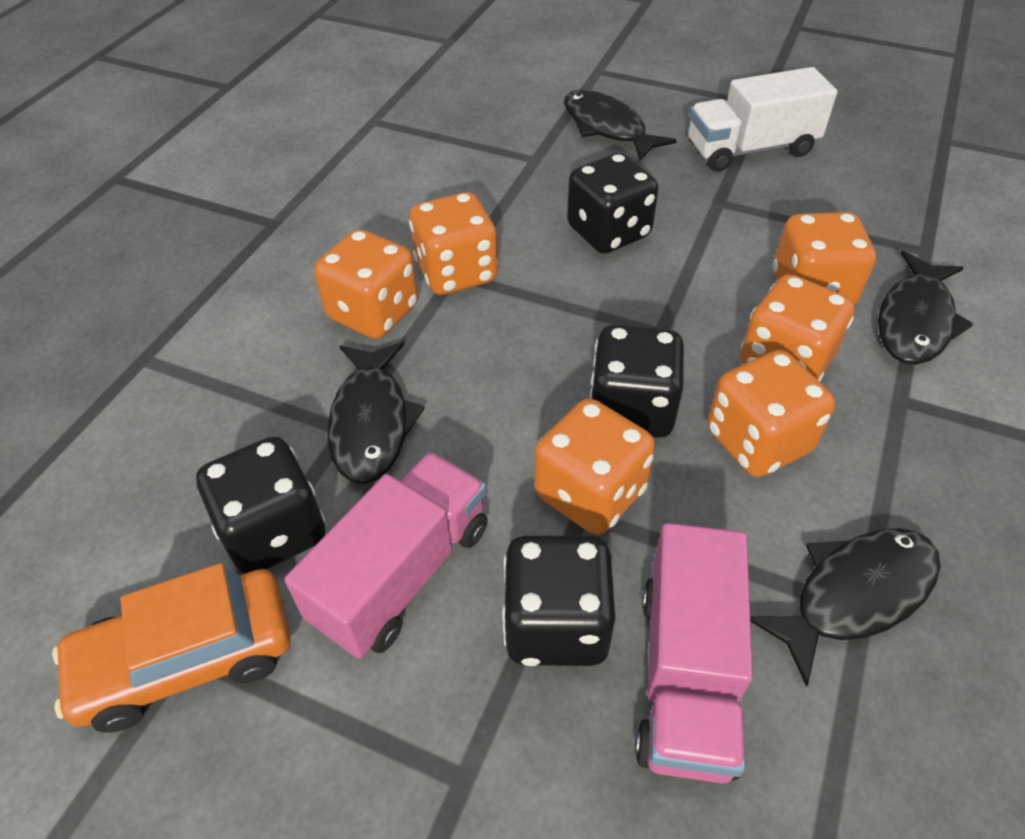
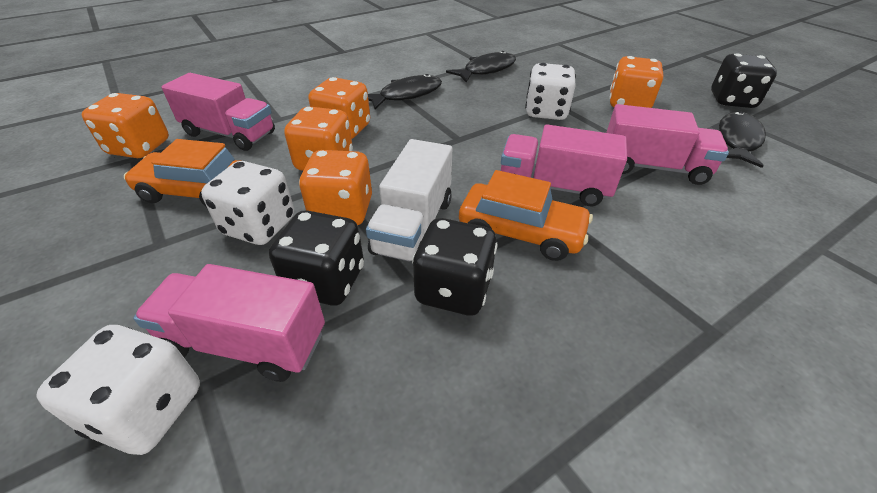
black dice: [196,436,325,574] [502,535,615,666] [567,153,659,254] [590,325,684,438] = 4 -> [269,210,364,305] [412,218,498,316] [711,53,777,108] = 3
black fish: [327,342,425,484] [564,90,677,162] [750,528,941,687] [878,251,973,365] = 4 -> [368,74,442,109] [446,51,516,83] [707,111,766,168] = 3
orange car: [52,563,291,733] = 1 -> [124,139,239,207] [459,170,593,261] = 2
orange dice: [314,229,418,339] [409,192,498,295] [535,399,655,535] [707,350,835,477] [740,274,855,382] [773,212,876,305] = 6 -> [82,93,169,158] [284,106,353,171] [299,150,372,225] [308,77,370,139] [609,56,663,108] = 5
pink truck: [284,452,488,659] [635,523,753,783] = 2 -> [133,264,325,382] [162,73,275,151] [501,125,627,206] [606,104,729,185] = 4
white dice: none = 0 -> [37,325,200,455] [201,161,294,245] [525,63,576,120] = 3

